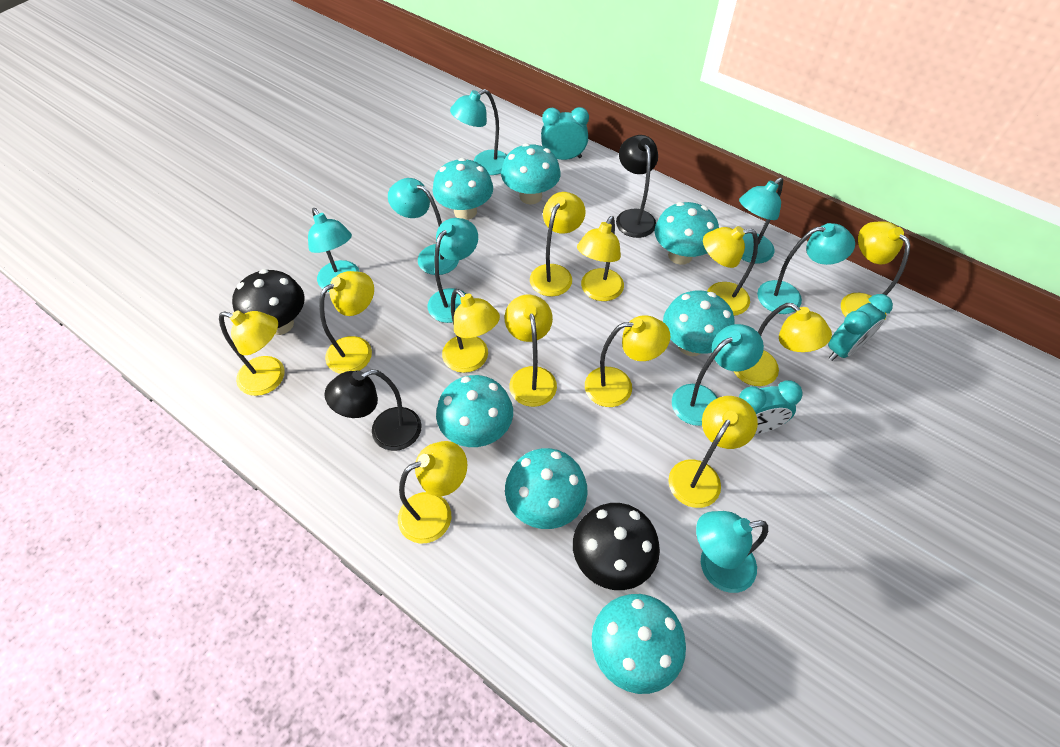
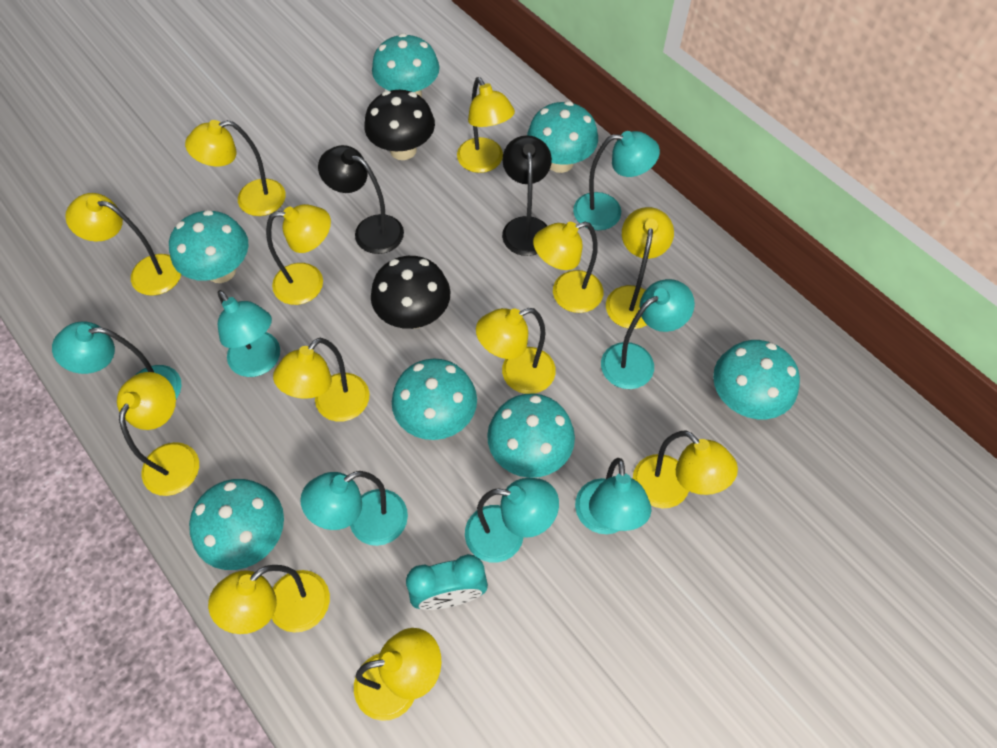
turquoise clock: [541,107,589,160] [739,381,803,435] [828,294,893,361] = 3 -> [406,554,488,610] = 1
turquoise lamp: [308,208,360,292] [388,178,459,275] [428,218,478,323] [450,89,507,175] [672,324,764,426] [696,511,768,593] [739,178,783,264] [757,223,855,314] = 8 -> [52,321,182,399] [218,290,280,377] [300,471,408,546] [465,478,559,563] [573,131,660,231] [575,458,652,534] [601,279,695,389] = 7

